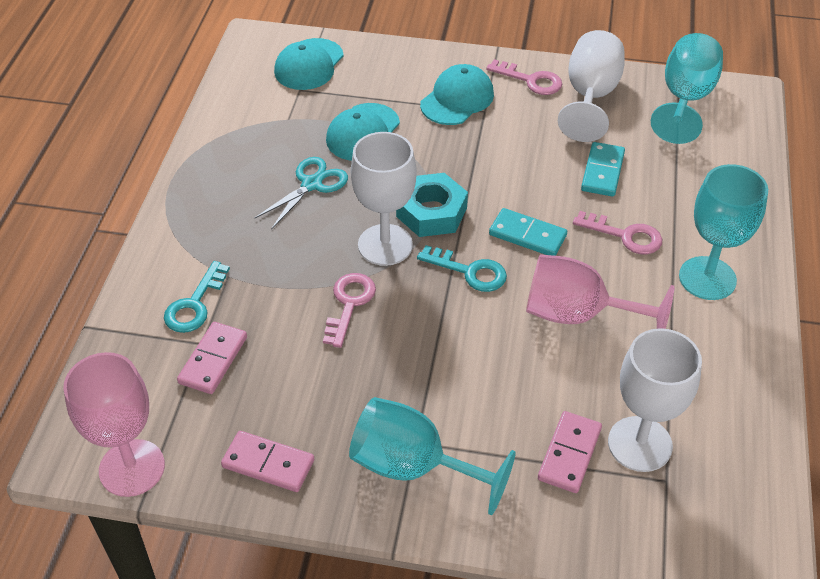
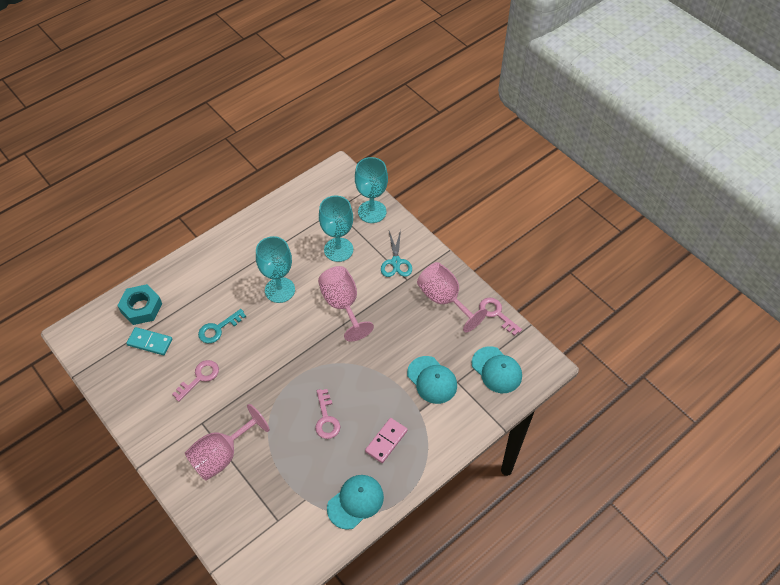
pink domino: [177,322,247,394] [221,431,314,492] [538,411,602,493] = 3 -> [365,418,408,463] = 1
pink goblet: [63,352,165,497] [526,254,674,329] = 2 -> [185,404,270,481] [318,266,374,342] [417,262,487,333] = 3
turquoise domino: [489,208,567,256] [581,142,625,197] = 2 -> [126,327,172,355] = 1
turquoise key: [164,261,230,333] [417,245,507,292] = 2 -> [198,309,246,343] = 1
white goblet: [351,132,417,266] [558,30,625,142] [608,328,702,472] = 3 -> none = 0

